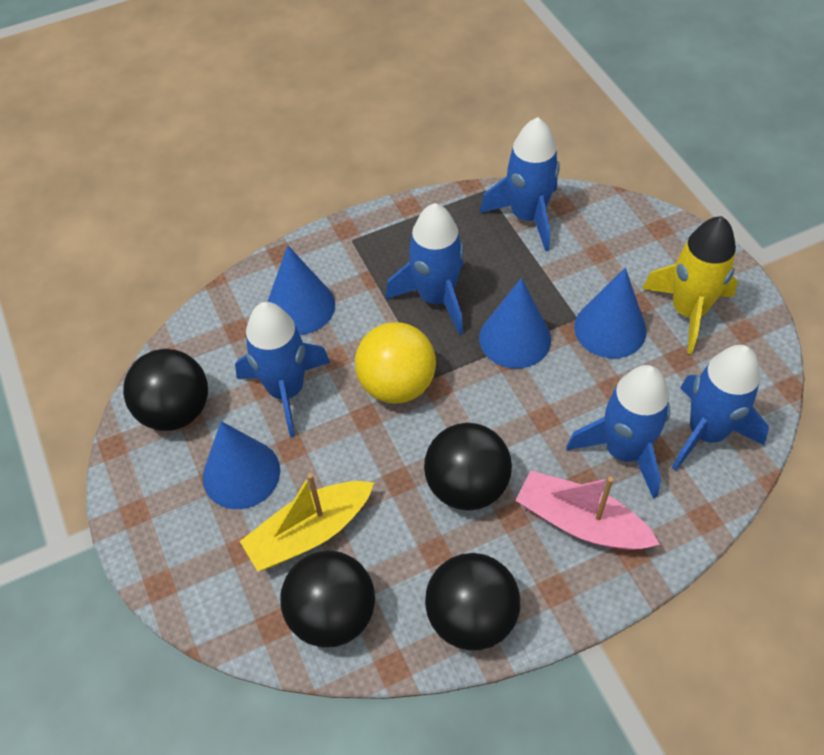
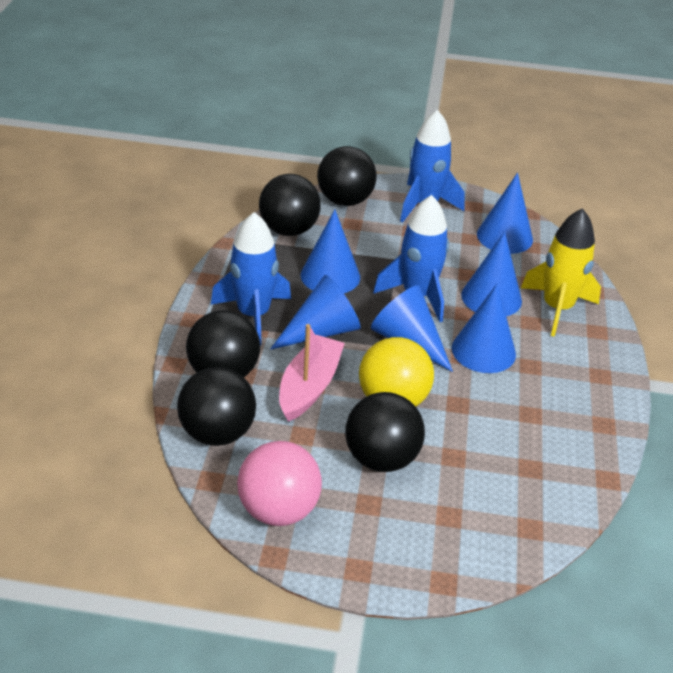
black ball: [123,349,208,431] [280,551,375,648] [424,423,512,511] [425,553,520,651] = 4 -> [177,367,256,446] [186,310,260,377] [259,174,321,236] [317,146,377,206] [345,392,425,472] = 5
blue cone: [203,421,280,509] [267,245,335,335] [479,278,551,368] [574,268,647,358] = 4 -> [270,275,361,350] [301,209,360,293] [371,285,453,372] [452,283,516,373] [461,232,522,316] [477,173,533,254] = 6
blue rocket: [235,302,330,437] [385,203,464,335] [480,117,560,251] [566,365,670,499] [672,345,769,471] = 5 -> [211,212,291,346] [373,195,449,322] [400,110,465,223] = 3
pink ball: none = 0 -> [237,441,322,526] = 1
yellow boat: [240,473,374,572] = 1 -> none = 0

